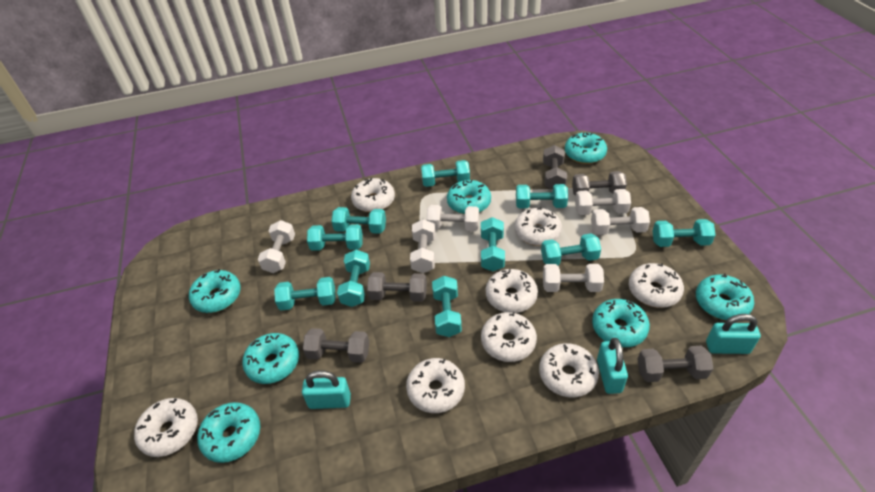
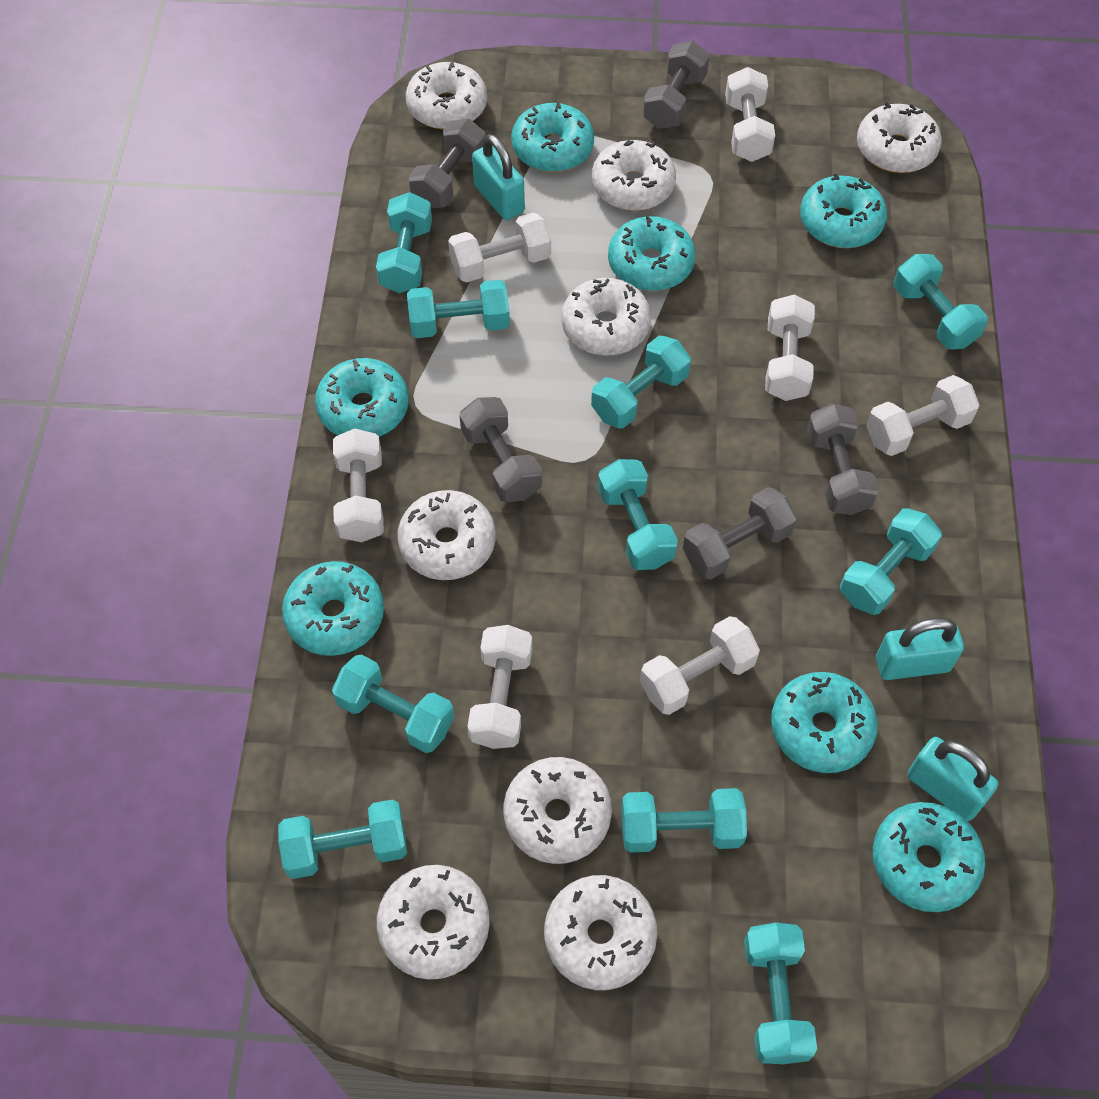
white dumbbell: [258,220,295,273] [410,219,435,273] [426,205,479,231] [543,264,604,292] [575,189,631,215] [591,207,650,235] = 6 -> [333,428,384,542] [448,212,551,283] [467,625,532,749] [640,616,760,715] [725,67,775,162] [765,294,815,401] [866,375,980,456] = 7

